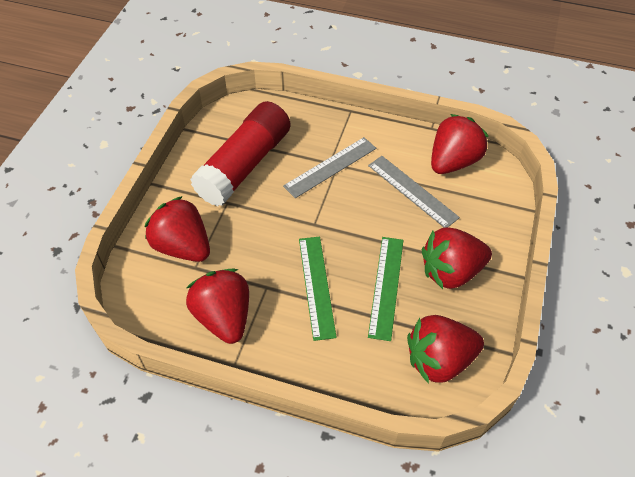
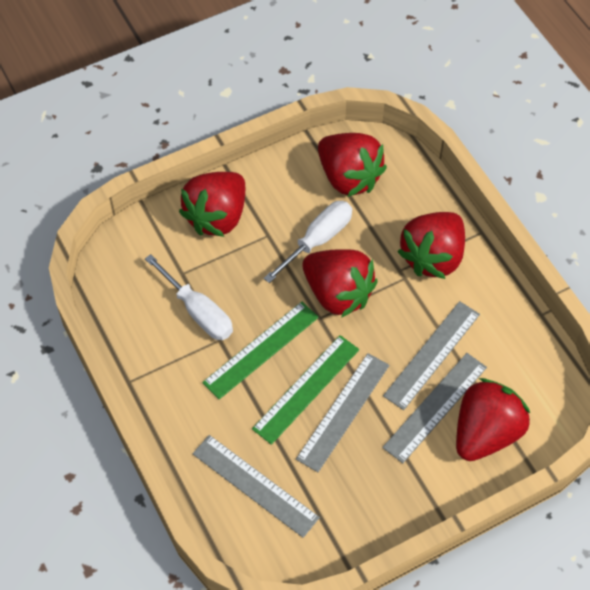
grey ruler: [283,137,376,198] [368,156,460,228] = 2 -> [192,435,320,538] [296,353,389,472] [382,353,487,463] [383,301,480,410] = 4
red glue stick: [190,101,291,206] = 1 -> none = 0
white screwdriver: none = 0 -> [145,254,233,340] [264,201,352,283] = 2

